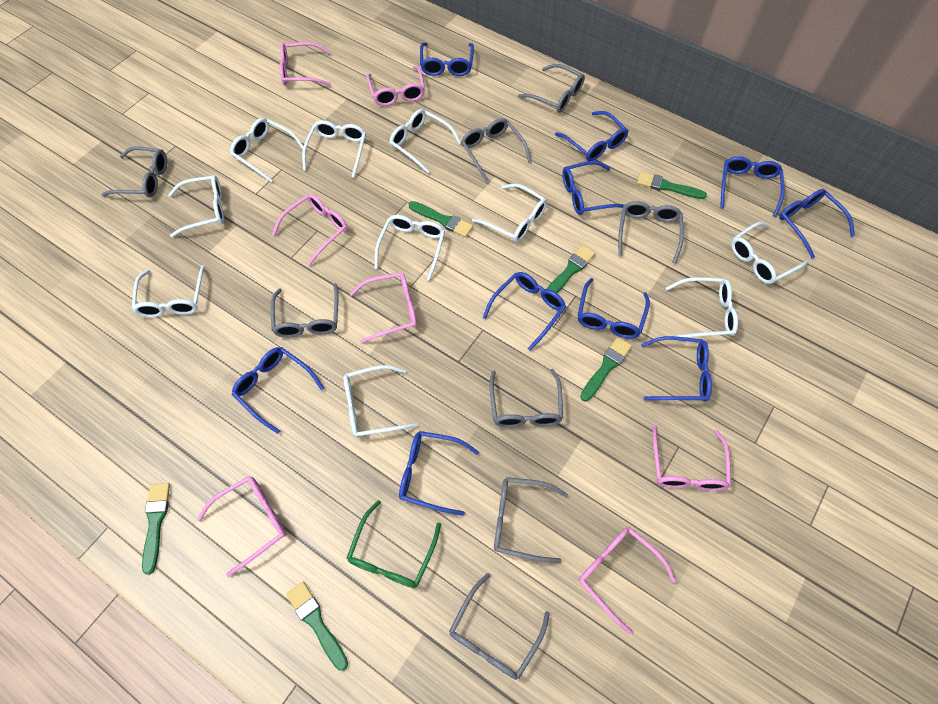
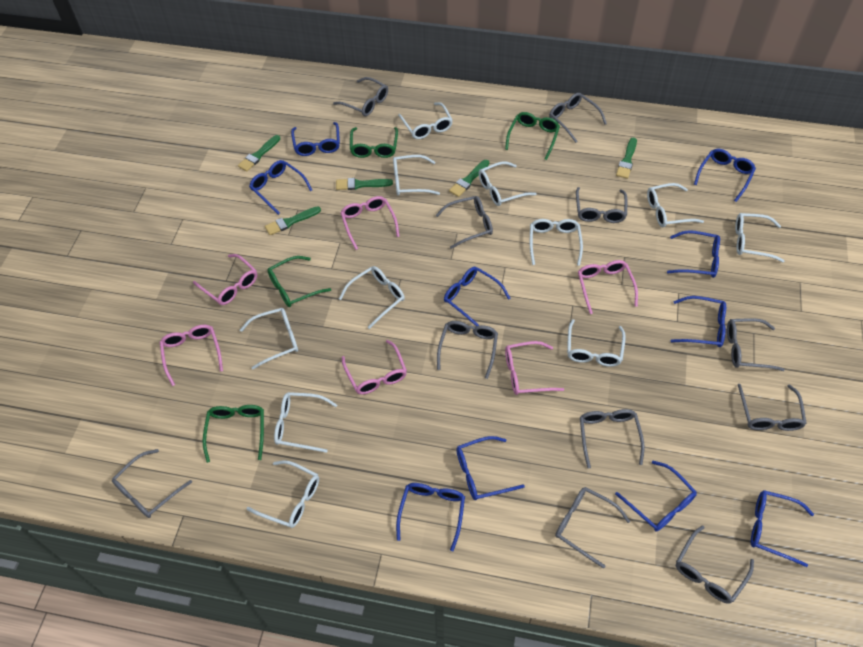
green brush: [142,483,170,575] [286,582,348,671] [409,201,473,237] [547,245,595,293] [580,337,632,401] [637,172,707,199] = 6 -> [238,135,280,172] [265,206,321,235] [336,178,393,190] [449,160,489,197] [616,137,637,179] = 5
green glasses: [347,500,441,588] = 1 -> [203,405,264,463] [267,256,331,307] [350,127,398,158] [505,112,560,160] = 4
grey glasses: [102,147,167,198] [271,283,339,338] [449,573,550,680] [461,118,531,182] [489,369,563,428] [494,477,568,563] [518,64,585,113] [618,201,684,264] = 8 -> [112,449,192,518] [333,77,388,116] [436,196,493,249] [437,321,498,379] [549,93,607,143] [555,487,630,569] [576,187,627,223] [580,409,645,469] [676,525,754,604] [727,318,785,371] [738,384,807,431] = 11
pink glasses: [197,476,286,577] [272,194,348,266] [280,42,331,86] [350,272,417,344] [366,66,425,106] [579,527,676,634] [652,425,731,491] = 7 -> [160,325,223,386] [193,254,257,305] [340,196,400,250] [342,340,407,395] [505,341,564,395] [578,260,638,314] = 6
white glasses: [132,265,205,317] [168,175,224,238] [230,118,304,182] [302,120,366,178] [344,365,418,437] [375,215,445,281] [389,109,461,173] [472,183,547,242] [666,277,738,338] [731,222,809,284] = 10 -> [240,308,298,369] [246,460,319,528] [274,392,337,453] [339,266,405,329] [393,155,440,196] [398,102,453,139] [479,161,537,206] [530,219,583,266] [567,319,626,367] [647,183,704,227] [735,213,784,263] = 11

